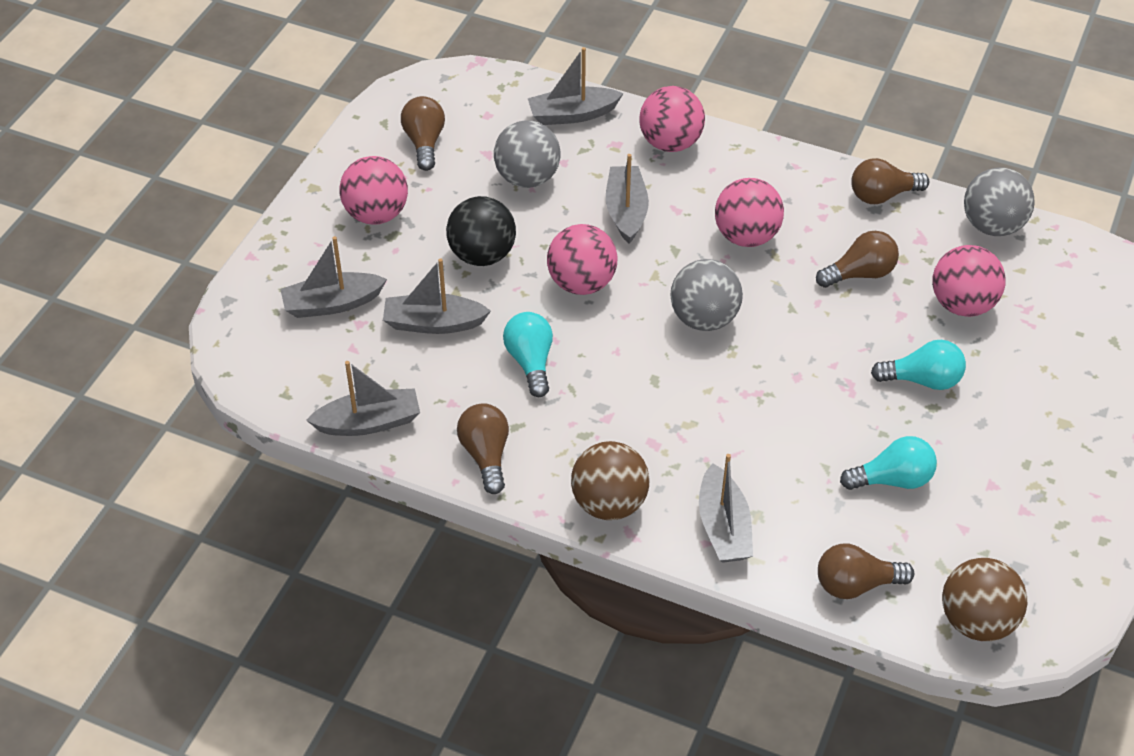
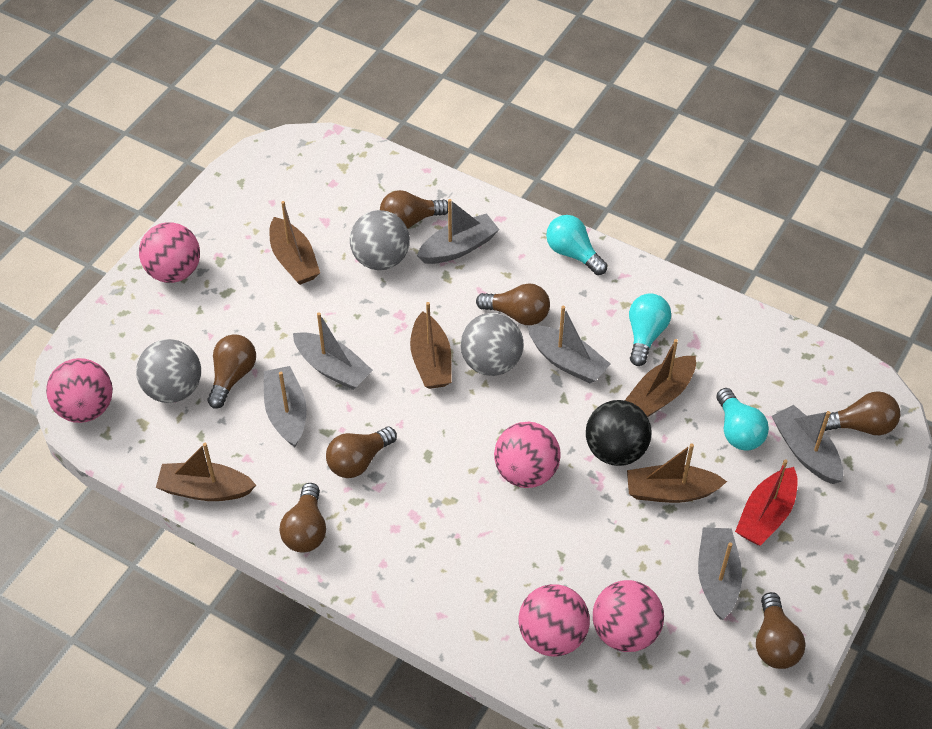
brown ball: [571,441,649,520] [942,558,1027,641] = 2 -> none = 0
brown boat: none = 0 -> [156,443,256,501] [270,201,320,285] [410,302,451,389] [624,339,696,417] [627,444,727,503] = 5
brown light bulb: [401,96,445,171] [457,403,509,494] [816,231,899,288] [818,544,914,599] [851,158,930,204] = 5 -> [208,334,256,409] [279,483,326,553] [326,427,397,478] [380,190,448,229] [476,283,550,325] [756,592,805,669] [825,391,900,435] = 7
red boat: none = 0 -> [735,459,798,546] = 1

